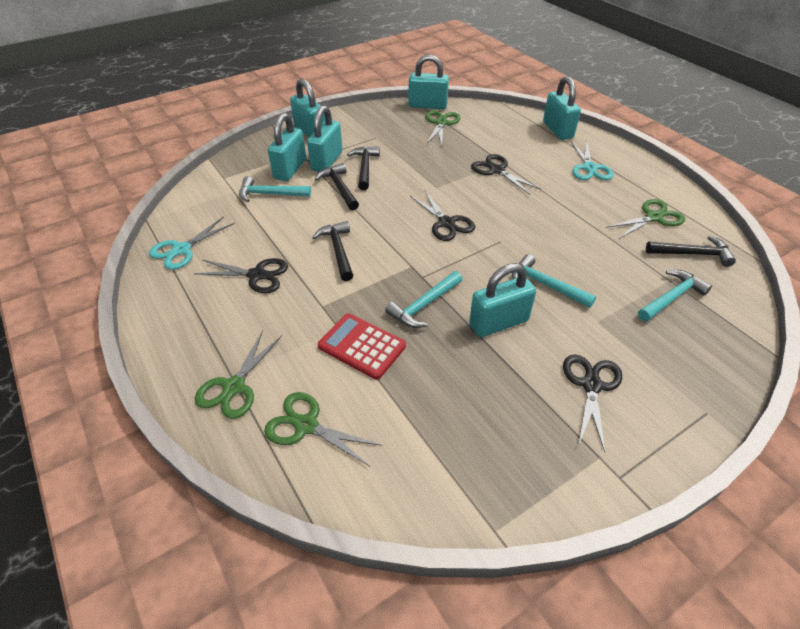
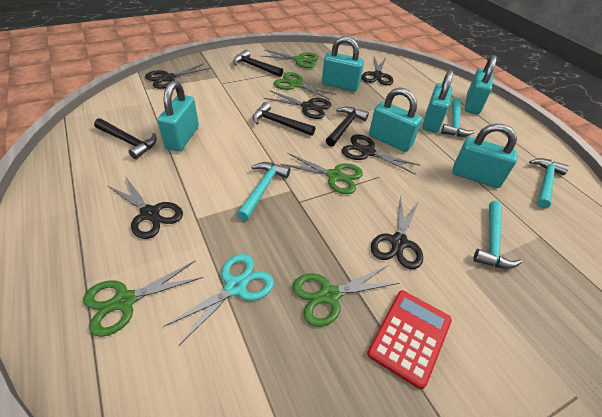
black scissors: [194,258,288,293] [410,190,475,241] [471,154,541,195] [563,354,622,452] = 4 -> [108,176,183,239] [145,63,211,89] [264,90,331,119] [342,134,420,174] [361,57,394,85] [371,196,423,269] = 6
green scissors: [195,330,282,419] [264,392,383,466] [425,110,461,146] [606,199,685,239] = 4 -> [83,261,203,337] [262,50,319,68] [274,72,337,100] [280,153,363,194] [292,266,400,327] = 5
turquoise scissors: [149,217,235,270] [571,140,614,180] = 2 -> [163,254,274,345] = 1

